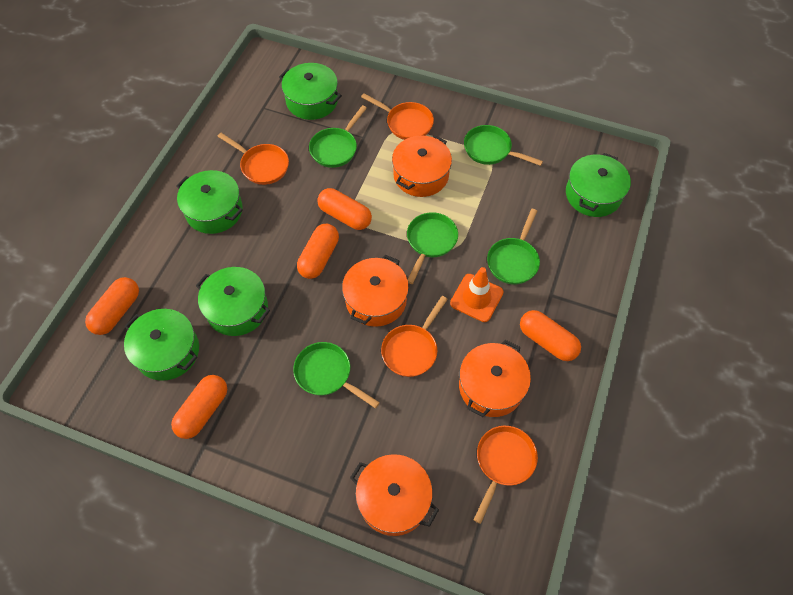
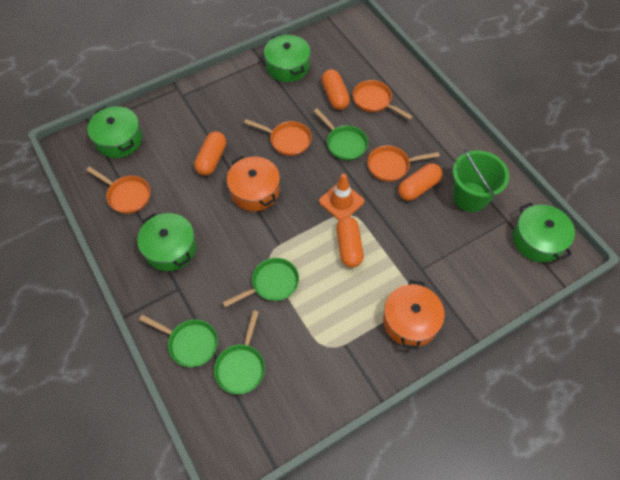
green bucket: none = 0 -> [453,149,509,212] = 1
green pan: [293,342,380,408] [309,105,367,168] [407,212,458,284] [464,125,543,166] [487,209,540,285] = 5 -> [139,315,218,367] [214,310,265,394] [222,258,299,307] [314,108,368,161] = 4
green pot: [124,309,199,381] [177,170,243,234] [196,267,270,336] [279,63,342,120] [566,153,631,217] = 5 -> [87,106,142,158] [137,213,196,271] [264,34,311,82] [513,202,575,262] = 4
orange capsule: [85,277,139,335] [171,375,227,439] [297,224,339,279] [317,188,372,230] [520,310,581,361] = 5 -> [194,131,226,175] [321,69,350,110] [336,216,364,267] [398,163,442,201] = 4
orange pot: [342,255,409,327] [350,454,439,536] [392,135,452,197] [459,340,531,417] = 4 -> [227,156,280,211] [383,280,445,349] = 2

